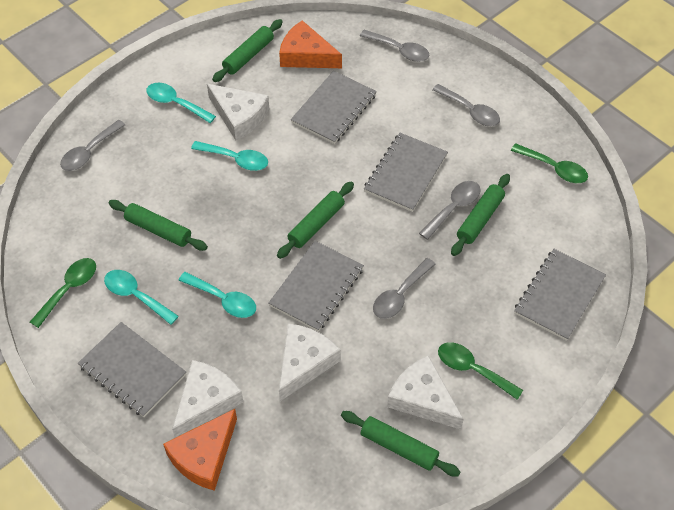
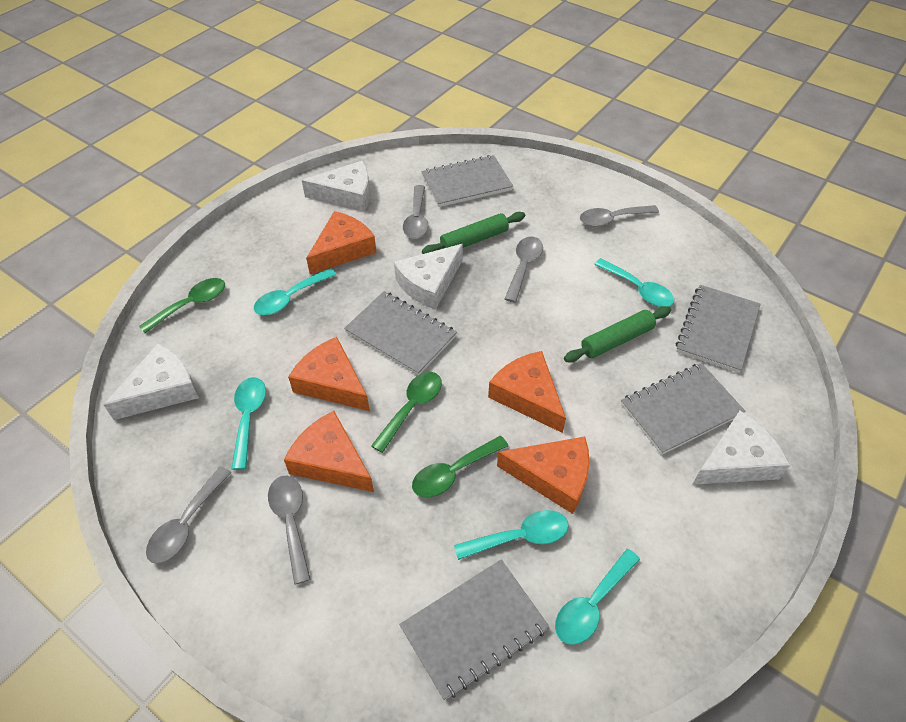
green rolling pin: [109,200,208,251] [212,19,283,82] [277,181,354,259] [341,411,460,477] [451,174,510,256] = 5 -> [422,212,525,254] [564,306,671,363] = 2
orange cheese: [163,409,237,491] [279,21,342,68] = 2 -> [284,411,374,492] [288,337,370,411] [306,211,376,274] [488,351,566,433] [497,437,589,514] = 5
turquoise spoon: [104,270,179,325] [146,83,216,123] [179,272,256,318] [191,141,268,171] = 4 -> [231,377,266,470] [254,268,336,315] [454,510,569,560] [555,549,640,645] [594,258,674,307] = 5

